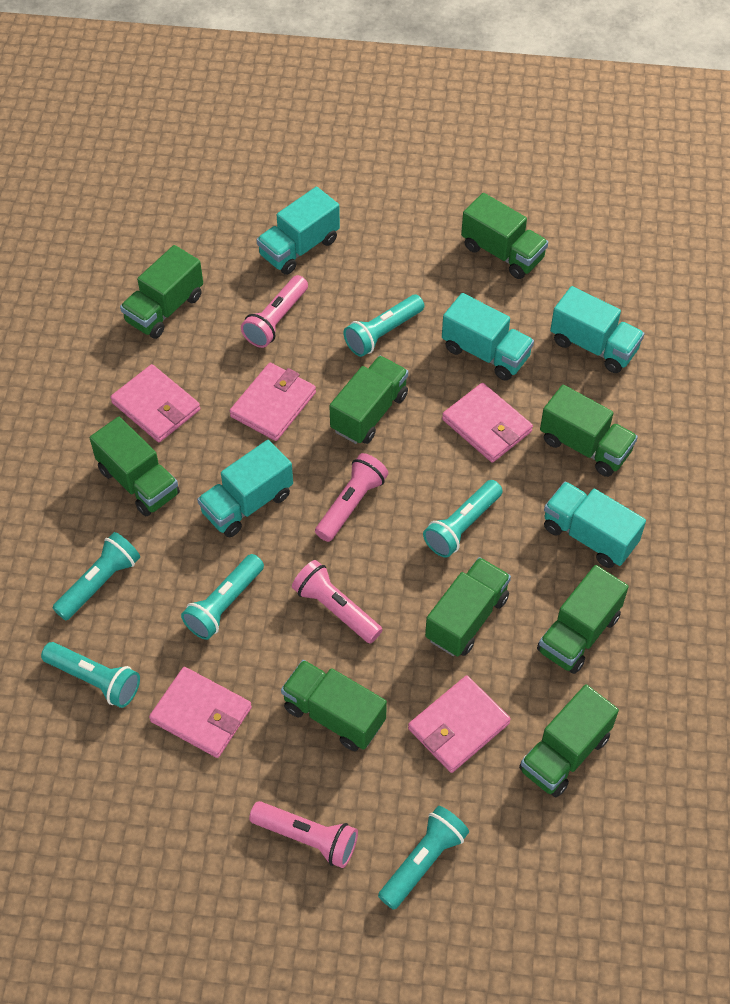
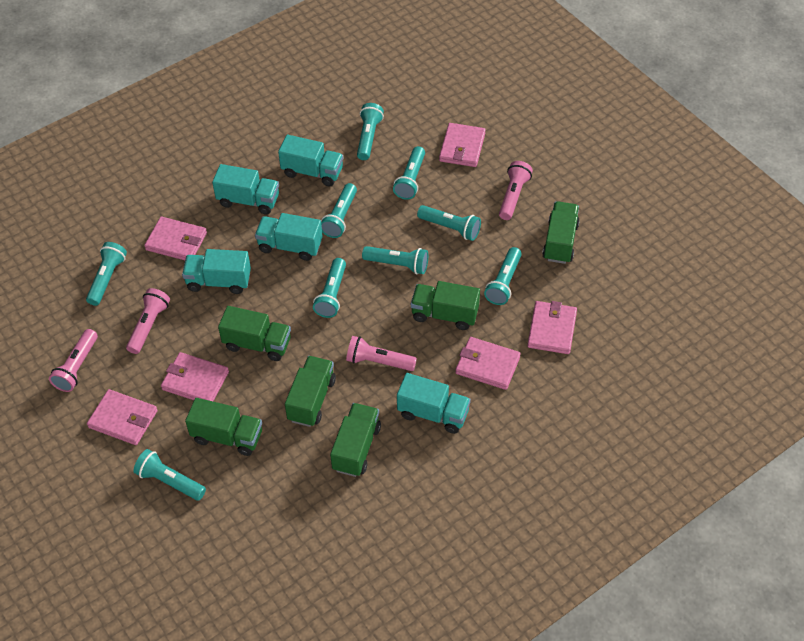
green truck: [90,417,180,516] [120,245,203,339] [281,660,387,751] [329,356,408,444] [425,557,511,657] [461,193,548,279] [519,684,619,797] [537,565,629,674] [540,385,638,477] = 9 -> [185,398,262,456] [218,306,291,361] [285,356,336,427] [330,403,381,477] [411,281,480,330] [542,201,580,264] = 6
pink wallet: [110,364,200,442] [149,667,252,758] [230,363,316,441] [408,675,511,773] [442,383,533,463] = 5 -> [87,389,158,445] [144,217,207,260] [161,352,229,401] [439,123,486,167] [455,337,521,390] [527,301,577,354] = 6
turquoise flashlight: [41,642,140,708] [53,532,140,620] [181,554,264,640] [344,295,424,357] [378,806,469,910] [423,480,503,558] = 6 -> [86,242,127,306] [133,449,206,501] [313,258,346,318] [321,183,357,238] [357,103,384,160] [362,246,428,274] [393,146,425,200] [417,205,481,241] [484,247,522,305] = 9

